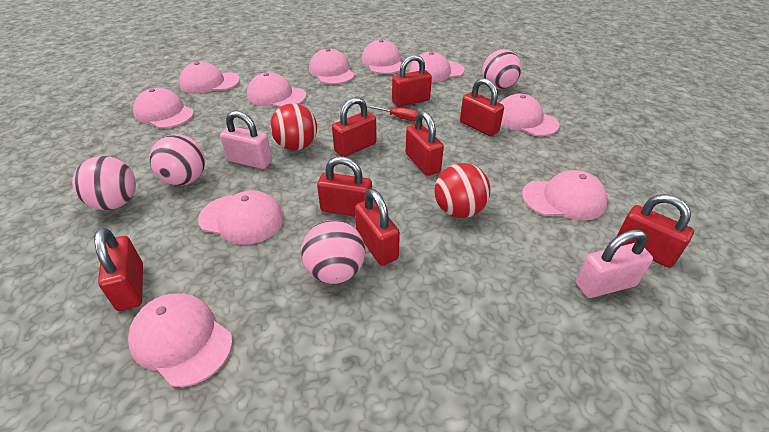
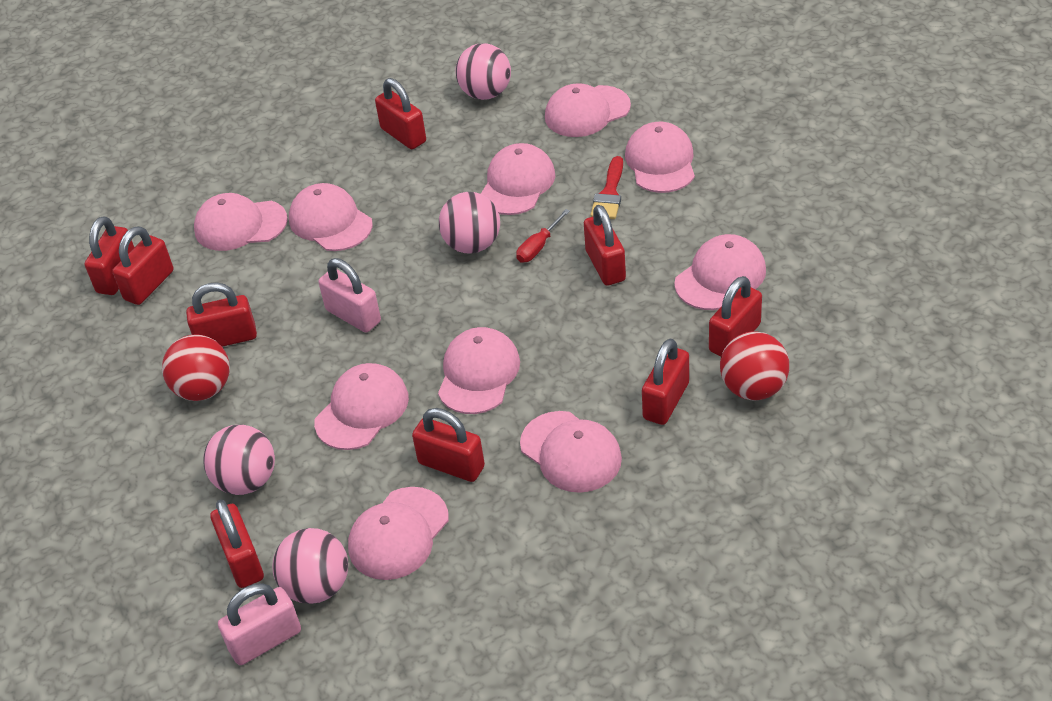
red brush: none = 0 -> [590,156,623,219] = 1
red padlock: [94,227,143,311] [317,156,372,216] [332,97,377,157] [355,189,400,265] [392,55,432,107] [405,111,444,176] [460,78,504,136] [616,194,694,268] = 8 -> [85,216,134,295] [112,226,174,305] [186,282,257,347] [210,499,264,588] [375,78,426,149] [412,408,485,482] [584,205,626,286] [642,338,689,425] [709,276,762,356] = 9

